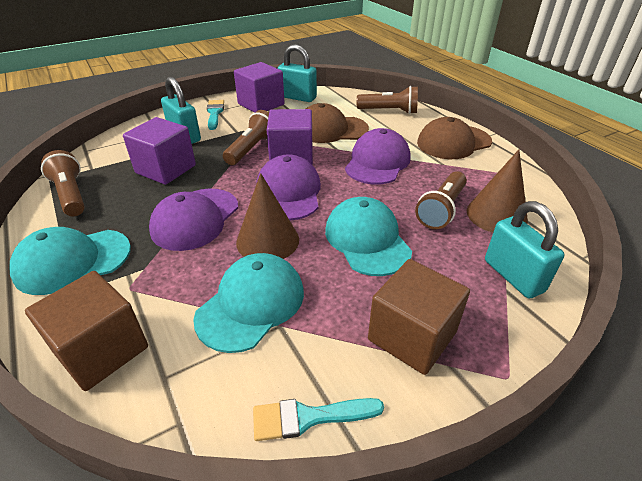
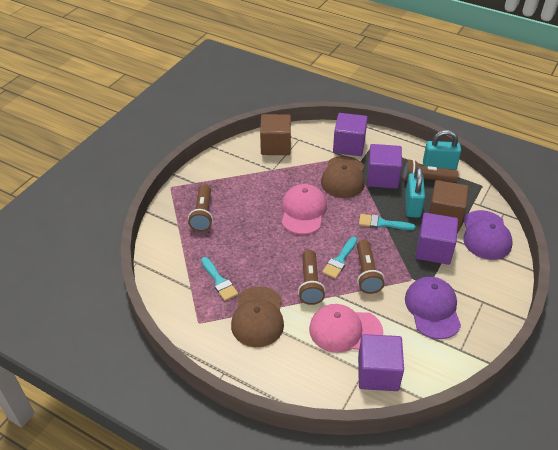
brown cone: [236,173,299,259] [467,150,528,233] = 2 -> none = 0
pink cap: none = 0 -> [282,184,327,235] [309,304,383,353] = 2
purple cap: [149,189,238,251] [256,154,321,221] [345,128,411,185] = 3 -> [405,277,461,339] [463,210,513,260] = 2
purple cube: [123,117,196,185] [234,62,285,113] [267,109,313,165] = 3 -> [333,113,368,156] [358,334,404,391] [367,144,402,189] [416,213,458,265] = 4
turquoise brush: [207,100,224,130] [253,398,384,441] = 2 -> [201,257,238,301] [322,237,357,279] [359,214,416,230] = 3
turquoise cap: [10,227,131,295] [193,253,304,353] [325,197,412,276] = 3 -> none = 0
turquoise padlock: [161,77,201,144] [278,44,317,102] [485,201,564,299] = 3 -> [405,166,425,218] [423,130,461,170] = 2

